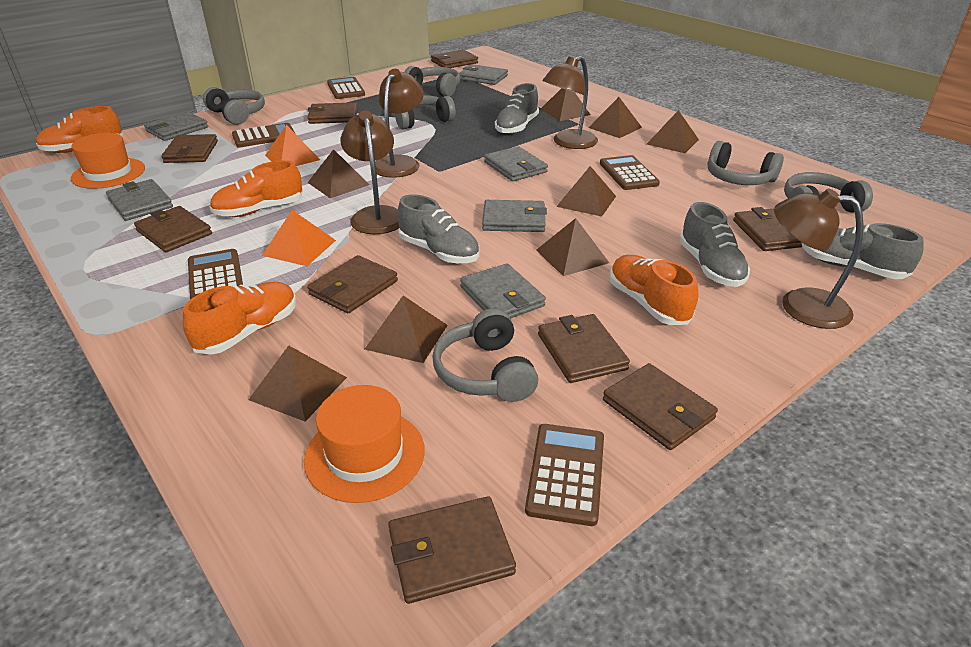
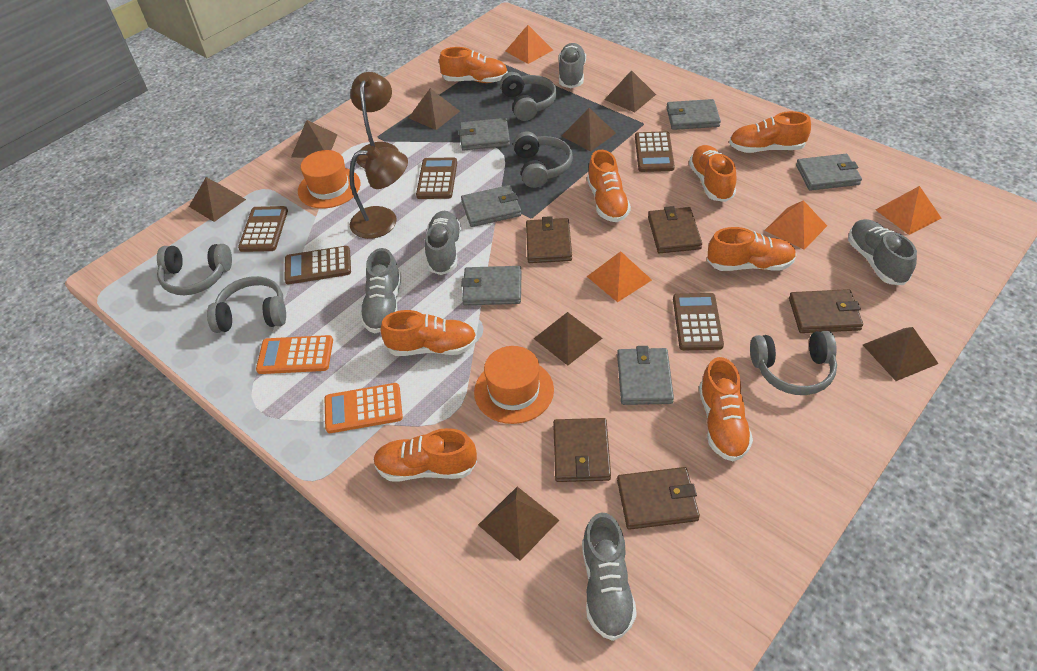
brown lamp: [341,111,399,234] [375,69,424,178] [542,56,598,149] [774,188,864,329] = 4 -> [349,146,408,239] [351,72,399,168] = 2
brown wallet: [134,206,212,252] [161,134,218,163] [307,102,358,124] [307,255,398,313] [388,496,516,604] [431,50,478,68] [538,314,630,383] [603,363,718,450] [733,207,802,251] = 9 -> [526,216,572,263] [553,418,611,482] [617,467,700,530] [648,206,702,253] [789,289,863,333] = 5
grey headphones: [203,87,265,125] [394,95,456,129] [404,66,461,96] [433,308,538,402] [707,141,784,185] [784,172,873,213] = 6 -> [157,244,232,295] [207,276,286,333] [500,72,557,121] [513,131,573,188] [750,331,837,395] = 5
grey shoe: [397,194,479,263] [495,83,539,135] [679,202,750,287] [802,223,924,279] = 4 -> [360,248,401,333] [425,211,462,275] [559,43,586,88] [582,512,637,641] [848,219,917,285] = 5
orange calculator: none = 0 -> [256,335,333,374] [325,383,403,433] = 2
orange pyramid: [262,210,336,266] [265,125,320,166] = 2 -> [505,25,553,64] [587,251,652,302] [765,200,827,250] [876,186,941,235] = 4
orange shoe: [36,106,123,153] [183,282,296,355] [209,160,303,217] [610,255,698,325] = 4 -> [373,428,477,482] [380,310,477,356] [439,47,508,83] [587,150,631,222] [689,145,736,202] [699,357,753,462] [707,227,797,271] [729,111,811,153] = 8

